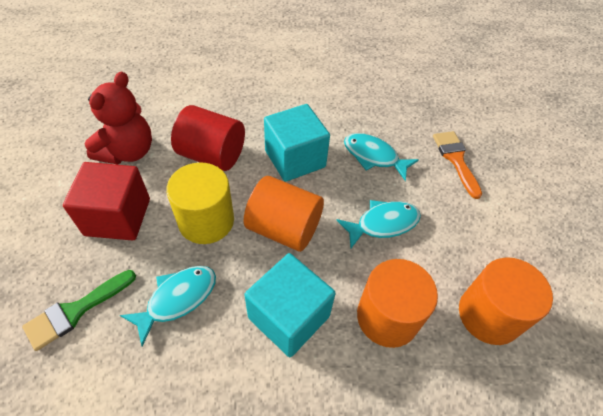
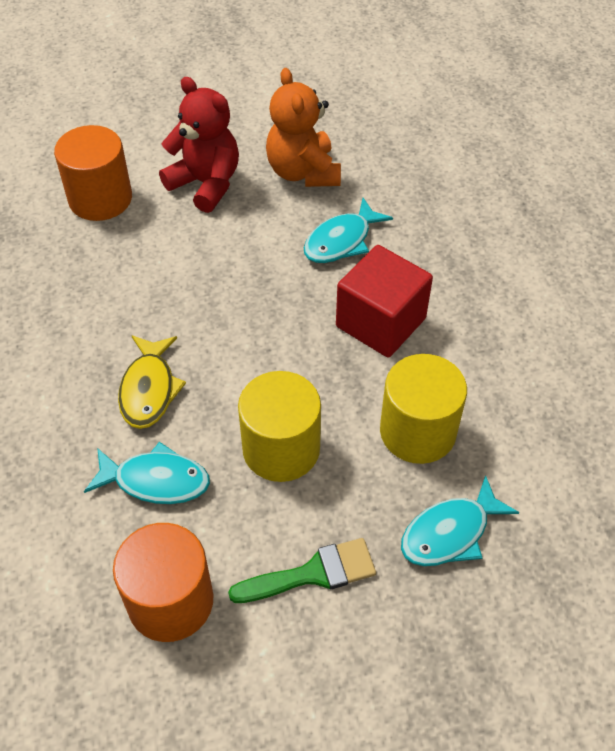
orange brush: [433,131,482,199] = 1 -> none = 0
orange cylinder: [244,176,324,252] [357,259,438,348] [459,257,553,345] = 3 -> [54,125,132,221] [113,523,213,642] = 2
orange teddy bear: none = 0 -> [266,68,341,187] = 1
red cylinder: [171,105,245,171] = 1 -> none = 0
turquoise cube: [244,253,336,357] [264,104,330,182] = 2 -> none = 0
yellow cylinder: [166,163,234,244] = 1 -> [238,371,321,482] [380,354,467,464] = 2
yellow fish: none = 0 -> [118,335,186,429] = 1

